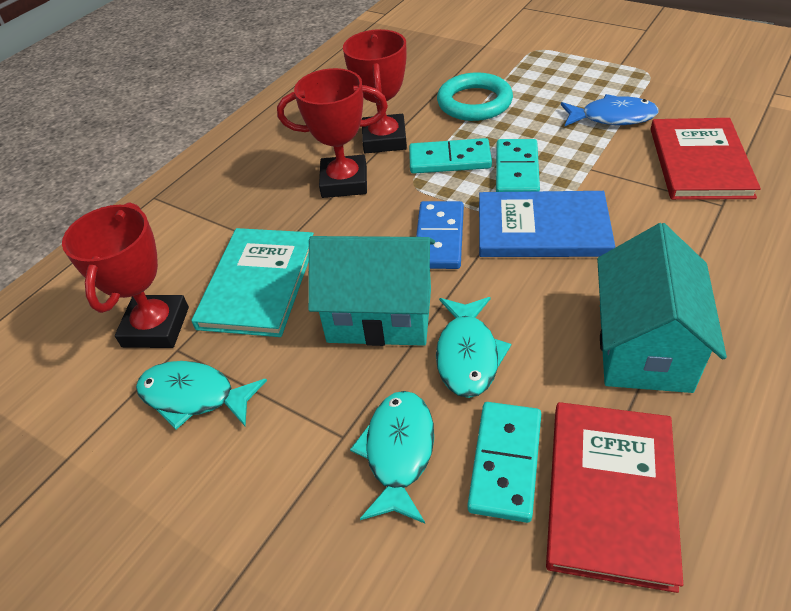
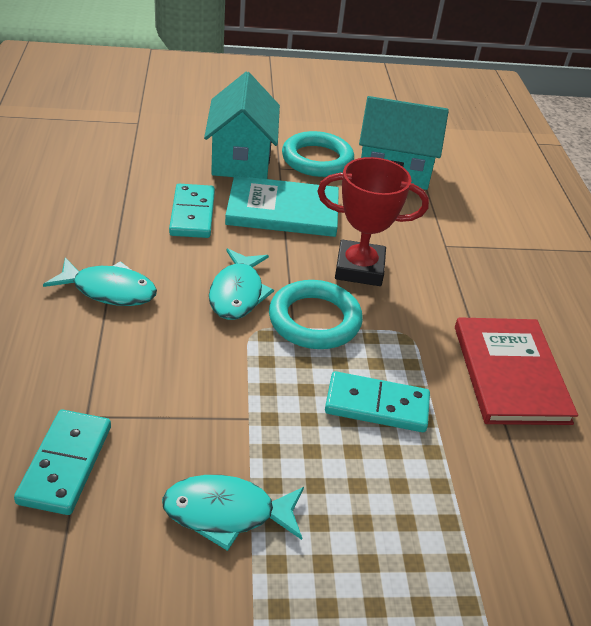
blue book: [479,191,615,257] = 1 -> none = 0
blue domino: [416,201,464,269] = 1 -> none = 0
blue fish: [561,94,659,126] = 1 -> none = 0
red book: [546,402,683,593] [651,118,761,200] = 2 -> [455,317,578,425] = 1
red trophy: [62,202,189,348] [277,68,388,198] [343,29,407,153] = 3 -> [317,157,429,286] = 1
turquoise ring: [437,72,513,121] = 1 -> [269,280,363,349] [282,131,354,177] = 2

